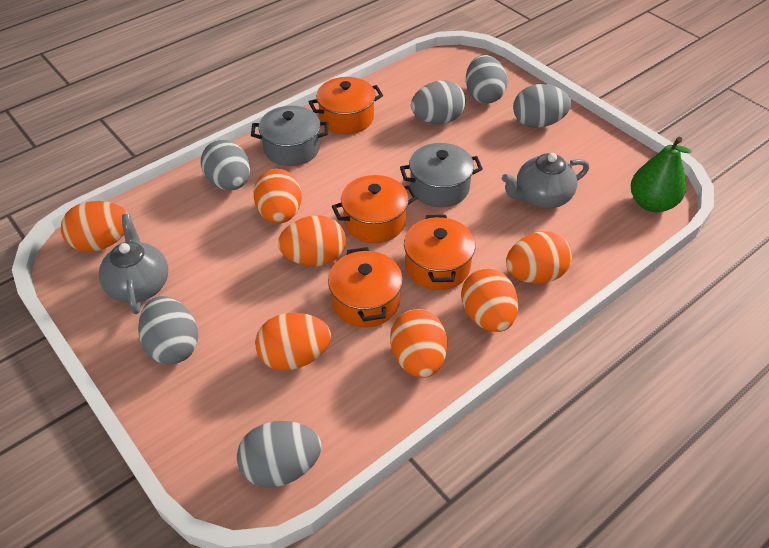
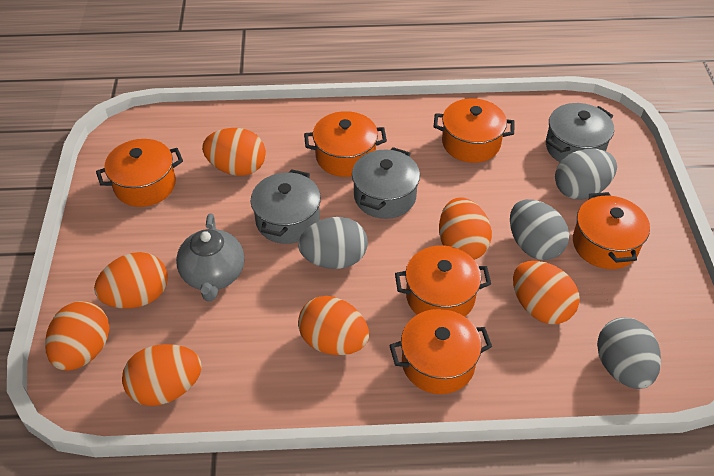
green pear: [631,137,692,212] = 1 -> none = 0
grey egg: [138,296,198,365] [201,140,250,190] [237,421,321,487] [411,80,465,124] [466,55,508,104] [513,84,571,128] = 6 -> [298,217,368,269] [510,199,569,260] [555,149,617,200] [597,317,661,389] = 4
grey pot: [251,106,328,166] [400,143,483,207] = 2 -> [251,169,321,244] [352,147,420,219] [546,103,614,162] = 3
grey teapot: [99,214,168,314] [502,153,589,209] = 2 -> [176,213,245,302] = 1
orange pot: [309,77,383,134] [328,247,403,328] [332,175,417,243] [404,215,475,290] = 4 -> [96,139,183,207] [304,111,387,177] [389,309,492,394] [395,246,491,317] [433,98,514,163] [573,192,650,269] = 6

